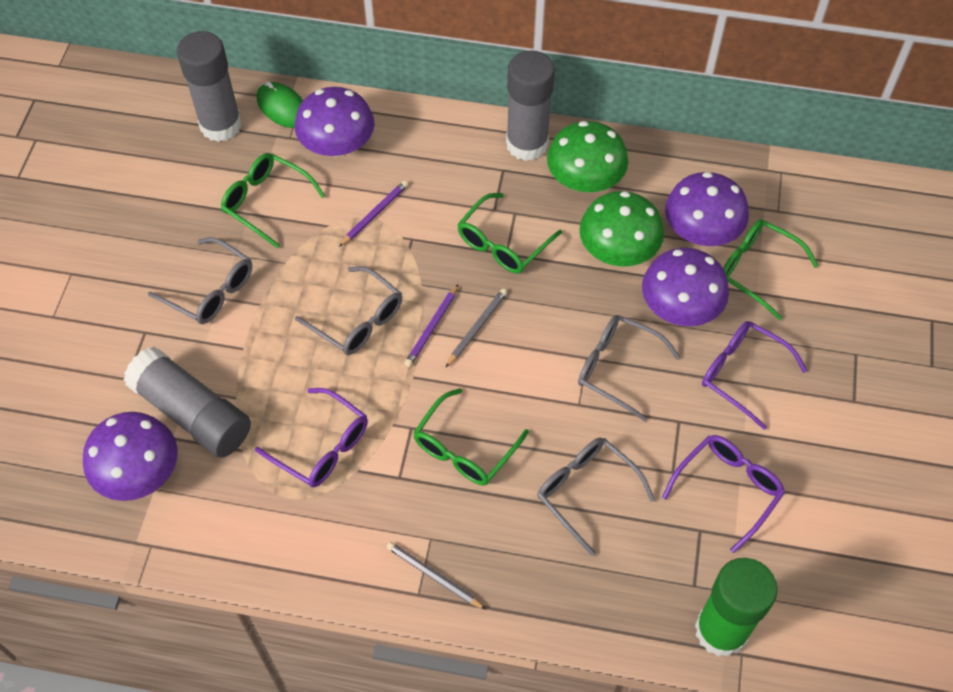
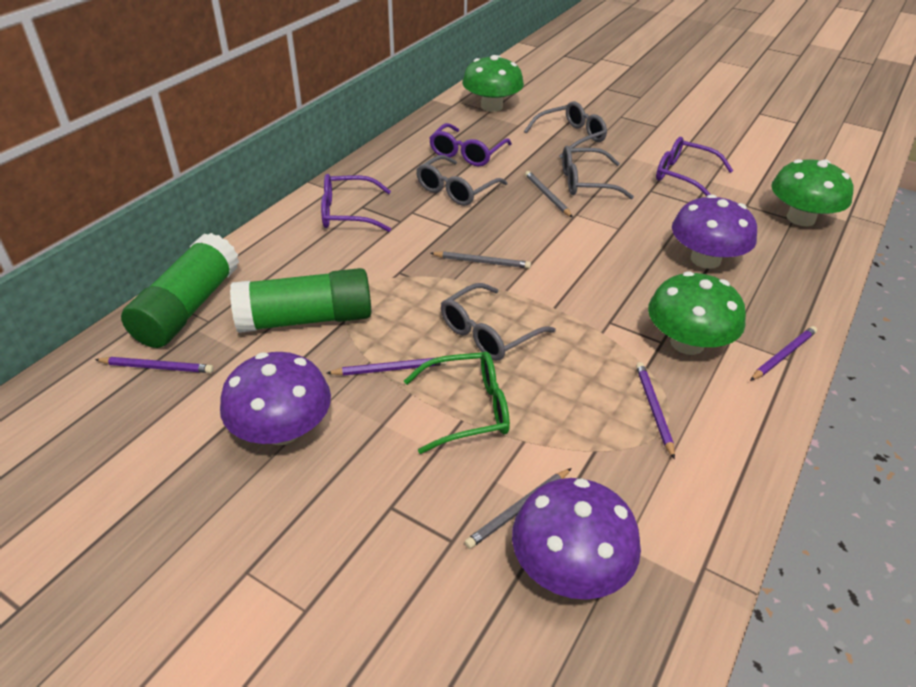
green glasses: [221,153,325,248] [413,388,529,485] [457,193,562,273] [723,219,819,320] = 4 -> [404,352,510,454] = 1
green glue stick: [695,558,778,657] = 1 -> [121,233,239,348] [230,268,371,333] = 2
green mouse: [257,81,303,128] = 1 -> none = 0
green mushroom: [547,121,628,192] [579,191,664,267] = 2 -> [462,55,524,112] [648,271,746,355] [771,159,853,226] = 3
grey glue stick: [123,347,251,458] [177,31,242,142] [506,50,555,161] = 3 -> none = 0
grey pencil: [386,542,486,610] [446,289,507,367] = 2 -> [430,251,531,269] [465,468,572,549] [525,171,573,218] = 3
purple mushroom: [83,412,178,501] [295,87,374,157] [642,248,729,326] [665,172,749,246] = 4 -> [220,352,331,445] [512,478,641,600] [672,194,757,269] = 3
purple pencil: [339,181,408,247] [404,284,458,367] = 2 -> [95,357,214,373] [327,357,447,376] [636,362,675,459] [750,326,817,381] = 4

